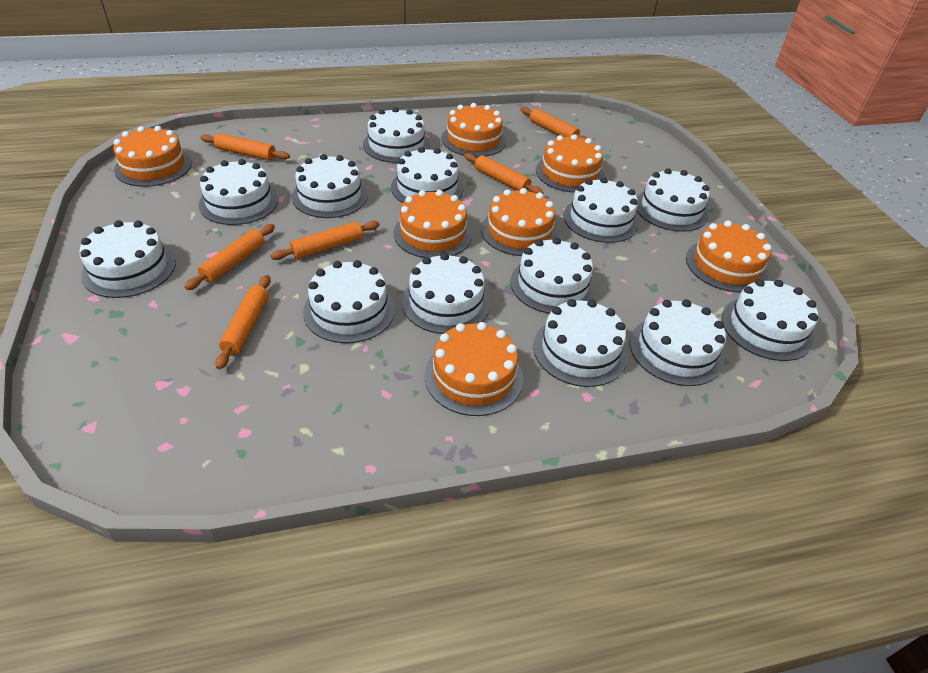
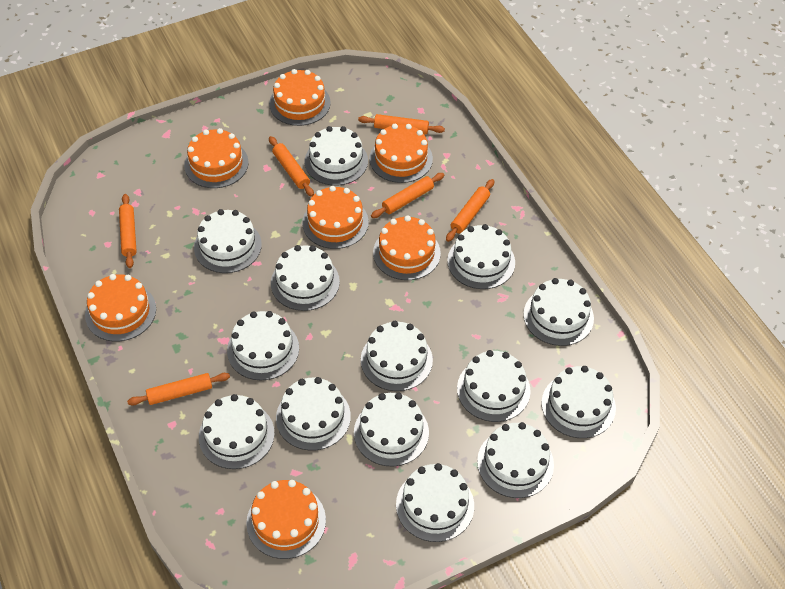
white cake: [79,220,176,298] [199,159,278,225] [292,154,368,218] [303,260,395,343] [363,107,430,163] [391,147,464,203] [402,253,490,334] [510,237,595,314] [533,299,628,387] [564,177,639,243] [630,299,726,386] [636,168,710,232] [722,279,818,361] = 13 -> [194,209,262,273] [199,394,275,469] [227,311,299,380] [271,245,340,311] [276,377,351,450] [305,126,368,186] [354,392,429,467] [361,321,433,391] [396,463,474,542] [447,224,515,289] [457,350,531,422] [477,422,554,498] [524,278,594,346] [542,366,616,438] = 14

